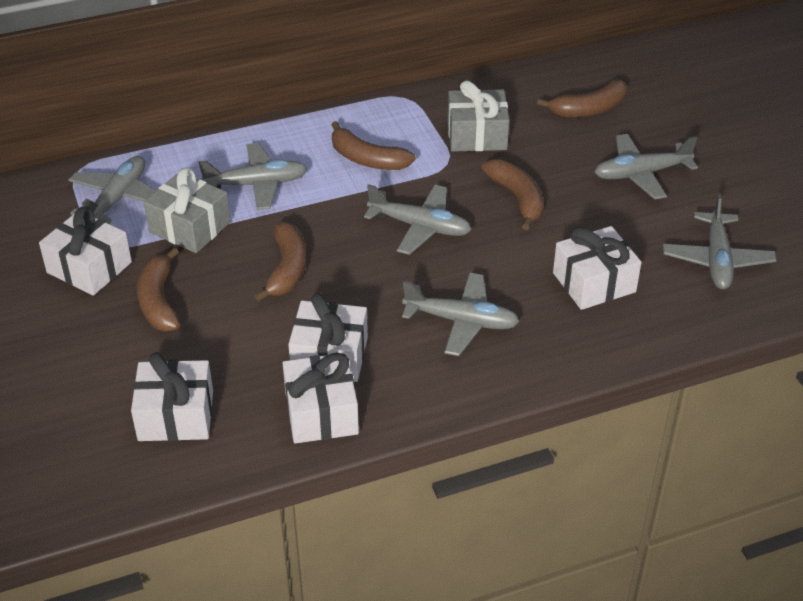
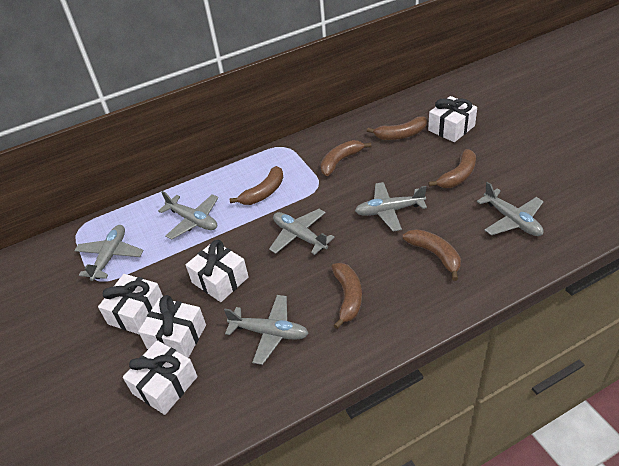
brown banana: [137,248,180,331] [255,222,306,302] [331,121,416,170] [481,160,544,230] [537,80,627,117] = 5 -> [229,166,283,205] [320,140,371,176] [332,263,362,329] [367,116,427,140] [403,229,461,281] [428,149,476,188] = 6
grey gift: [144,167,231,253] [448,81,509,152] = 2 -> none = 0

